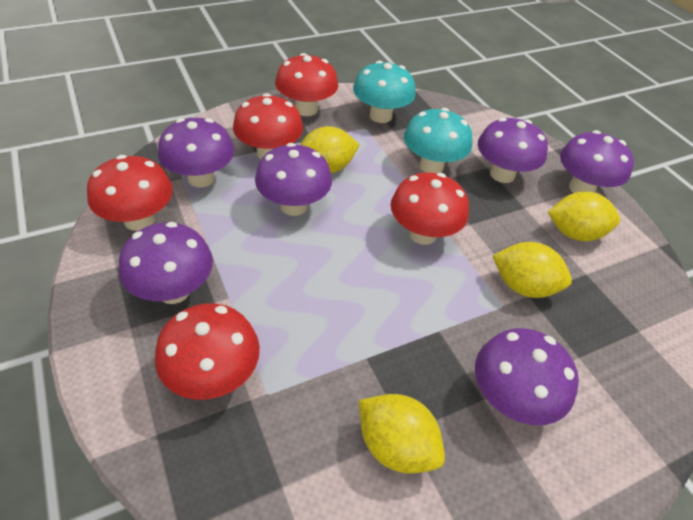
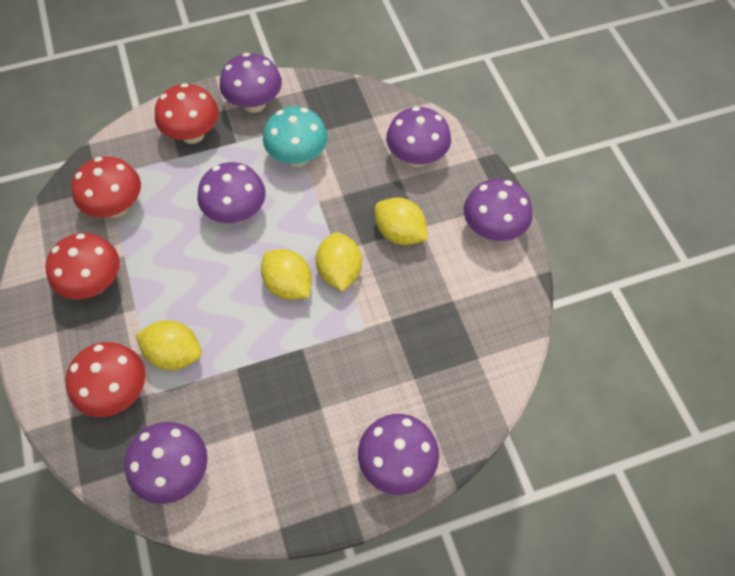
red mushroom: [87,155,173,231] [155,303,260,400] [233,93,303,159] [275,53,338,116] [391,172,469,245] = 5 -> [45,233,120,299] [66,342,145,417] [72,157,141,218] [155,83,219,144] = 4
turquoise mushroom: [353,61,416,123] [404,108,472,173] = 2 -> [263,106,328,167] = 1

